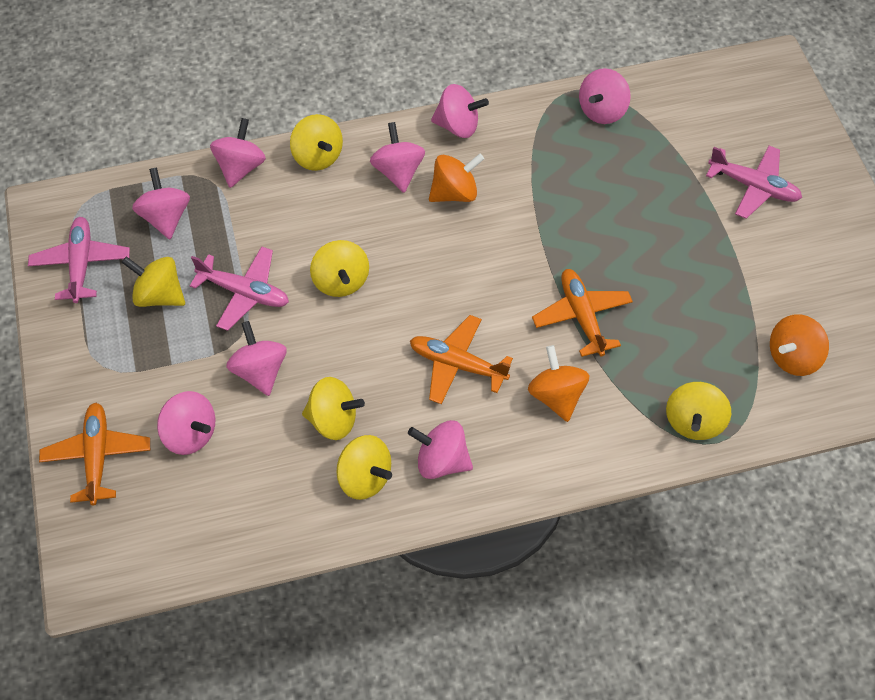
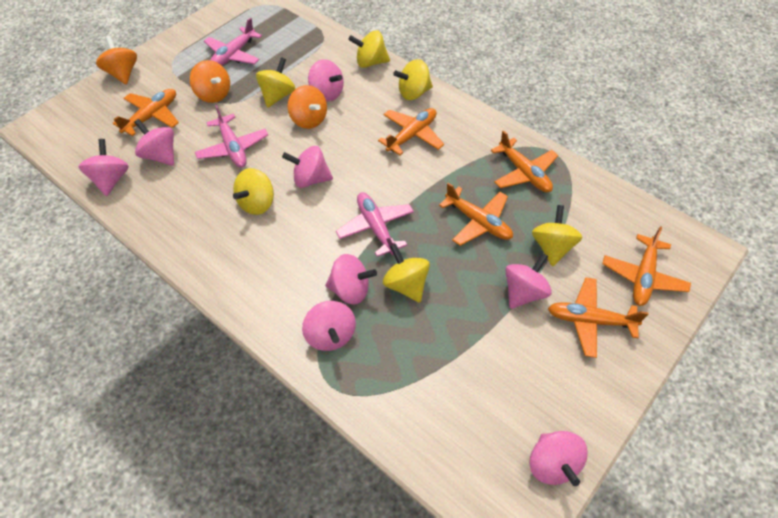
orange plane: [39,402,150,505] [410,315,513,404] [532,269,633,357] = 3 -> [113,89,179,136] [378,108,444,155] [439,183,513,246] [491,130,558,192] [548,278,648,358] [602,226,691,306] = 6

